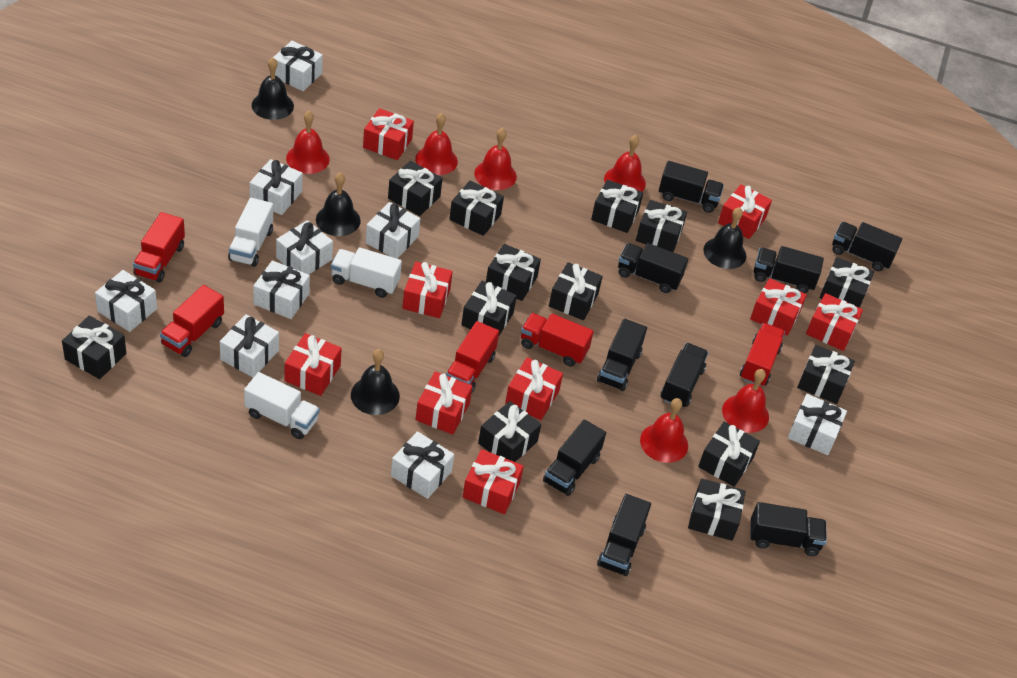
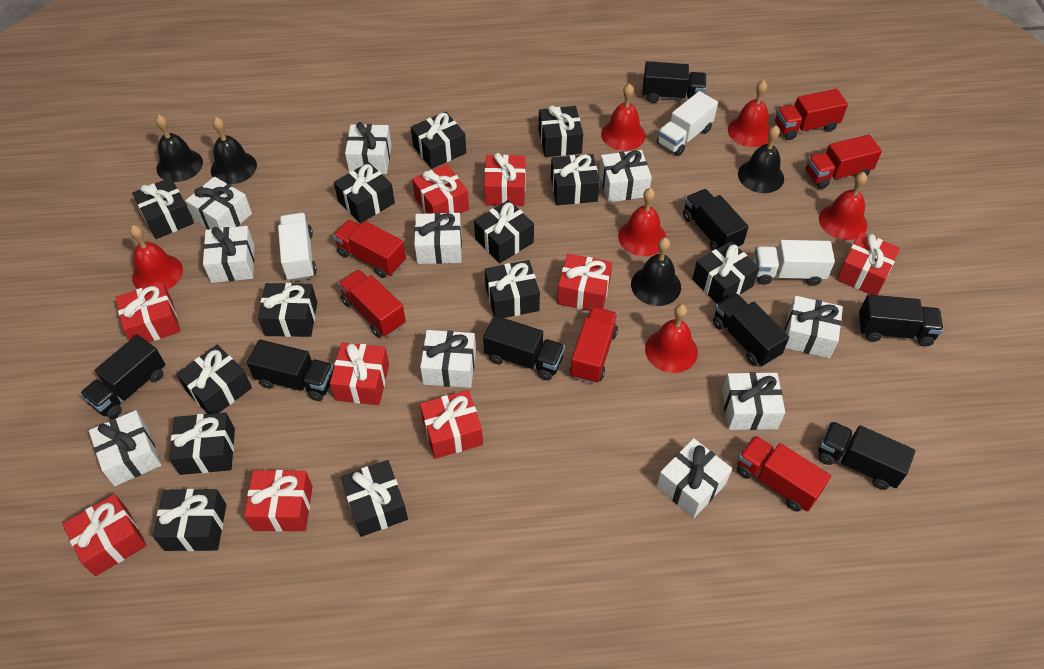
black truck: [543,419,606,496] [597,319,647,391] [597,494,651,576] [618,243,688,293] [659,161,724,213] [661,343,708,407] [750,502,827,556] [754,246,824,293] [832,222,902,271] = 9 -> [80,335,165,419] [247,340,334,401] [483,315,565,381] [642,61,707,103] [683,189,749,251] [713,293,789,367] [818,421,915,490] [859,295,943,347] = 8
red truck: [133,212,185,283] [160,285,224,357] [446,321,499,394] [521,313,594,366] [740,323,785,386] = 5 -> [333,220,406,278] [338,269,406,337] [570,307,618,384] [737,435,831,512] [775,89,848,140] [805,134,882,189] = 6
white gift: [95,270,157,332] [220,314,279,378] [250,159,302,215] [253,260,310,319] [273,41,323,91] [276,220,333,274] [366,202,420,259] [391,431,454,499] [788,394,847,455] = 9 -> [89,410,161,486] [185,177,252,230] [203,226,254,283] [345,122,391,174] [414,212,462,264] [420,330,476,388] [599,150,652,202] [657,438,732,518] [722,372,785,430] [784,296,843,358] = 10

